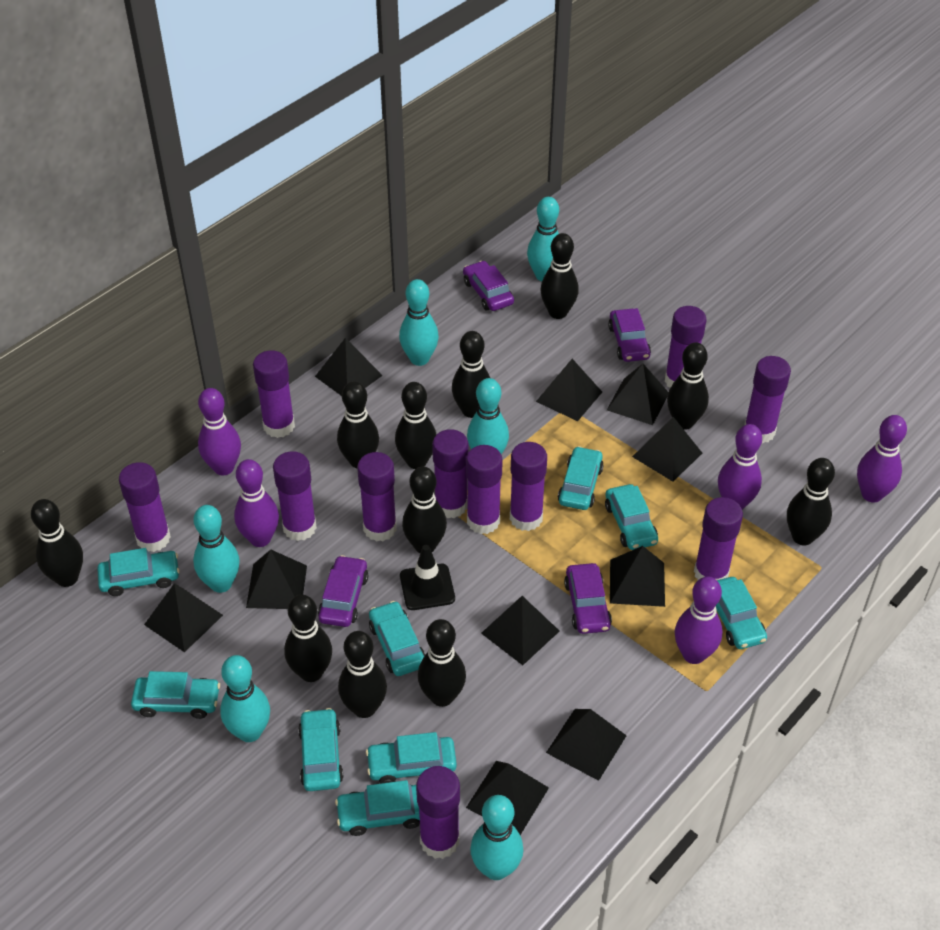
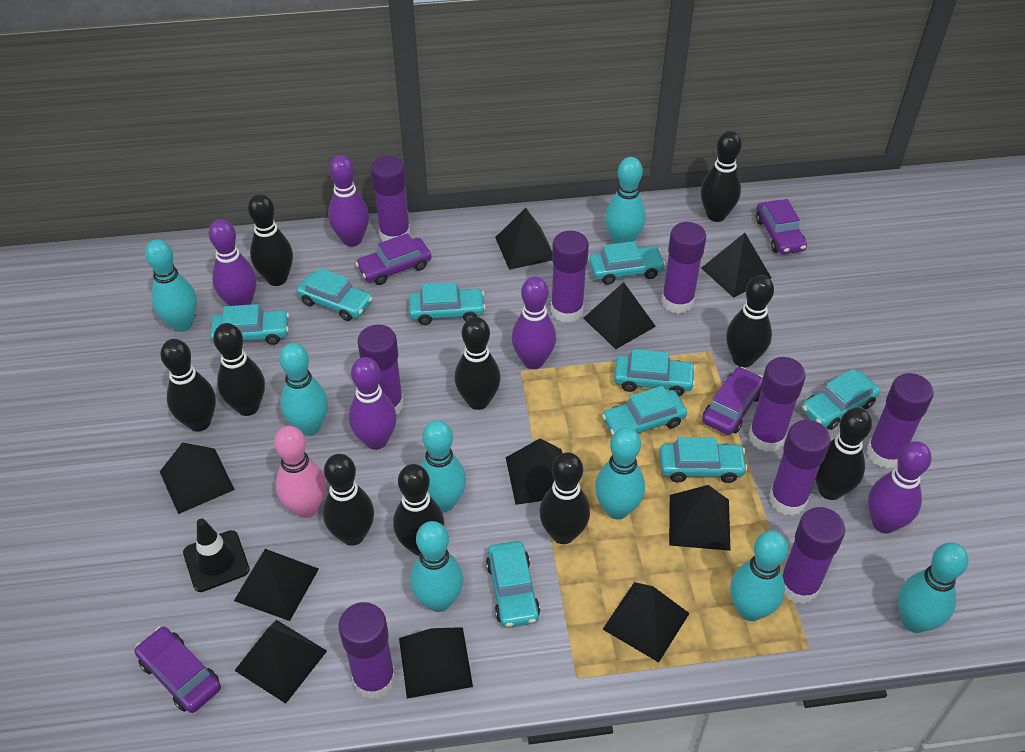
black bowling pin: [31,499,83,587] [284,595,332,682] [337,381,379,468] [338,631,387,718] [395,382,436,469] [402,467,447,553] [418,619,466,707] [452,331,490,418] [540,233,579,319] [667,342,709,430] [787,458,835,545] = 11 -> [160,339,216,432] [213,323,265,416] [248,194,293,286] [323,454,374,546] [393,464,444,556] [455,317,501,410] [539,452,590,544] [701,131,742,222] [726,275,774,368] [815,408,872,500] = 10
pink bowling pin: none = 0 -> [274,426,326,518] = 1
purple glue stick: [119,462,171,552] [253,350,295,438] [273,451,317,541] [357,452,397,542] [416,766,460,859] [432,429,468,518] [466,445,503,534] [510,442,547,531] [665,306,706,388] [694,497,743,580] [744,356,791,443] = 11 -> [338,602,395,700] [357,325,404,414] [371,156,410,242] [551,231,589,323] [661,222,706,314] [748,357,806,452] [769,420,831,516] [782,507,845,604] [867,373,934,469] = 9
turquoise bowling pin: [193,505,240,593] [220,655,270,742] [399,279,439,366] [467,378,509,454] [470,795,523,880] [527,197,559,281] = 6 -> [145,239,197,332] [279,343,328,436] [410,521,463,612] [420,420,466,513] [595,427,645,520] [605,157,646,244] [730,531,788,621] [898,543,968,633] = 8

